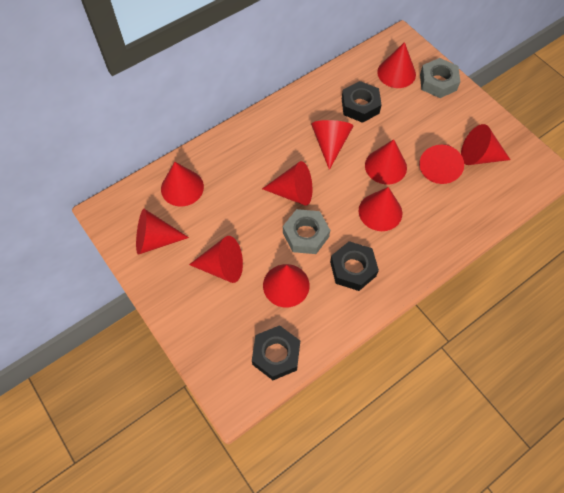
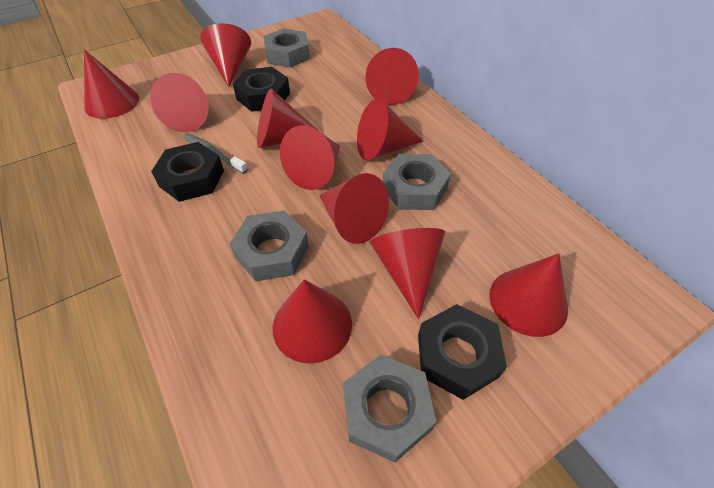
grey nut: [283,209,330,254] [420,58,460,98] = 2 -> [230,210,309,281] [264,28,310,68] [343,355,436,462] [383,154,451,210] = 4
grey toothbrush: none = 0 -> [183,133,248,174] = 1

